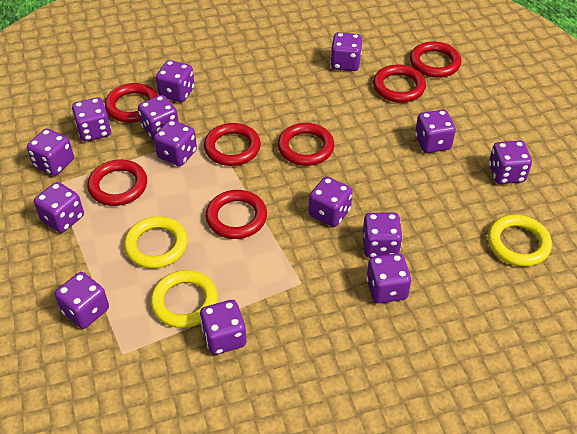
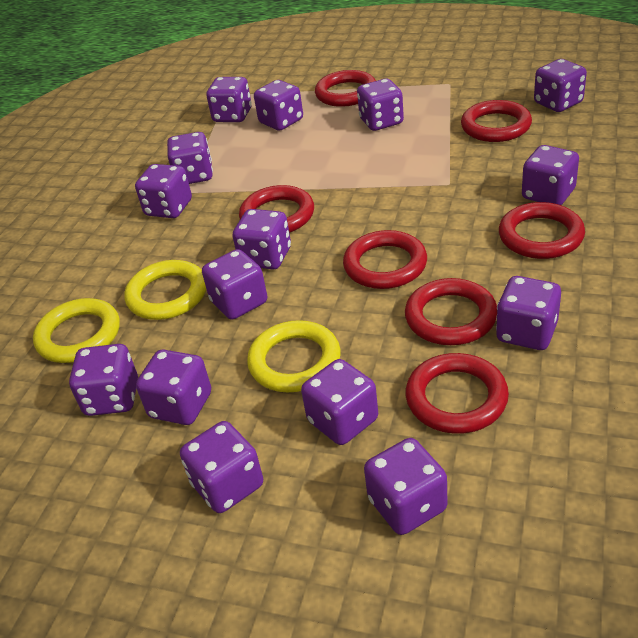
purple dice: [27,128,74,176] [34,182,84,233] [55,272,109,329] [72,97,111,141] [138,95,178,140] [154,120,197,166] [156,60,194,102] [200,300,246,355] [309,177,353,227] [330,32,362,71] [363,213,403,258] [366,253,411,303] [415,110,456,153] [489,140,532,184] = 14 -> [69,344,138,416] [135,164,192,218] [136,349,211,425] [167,132,213,184] [180,421,263,513] [202,249,267,320] [206,77,252,122] [233,209,291,269] [254,80,303,130] [301,359,378,445] [357,79,404,131] [364,438,447,535] [496,276,561,350] [522,145,579,205] [534,59,587,112] = 15

